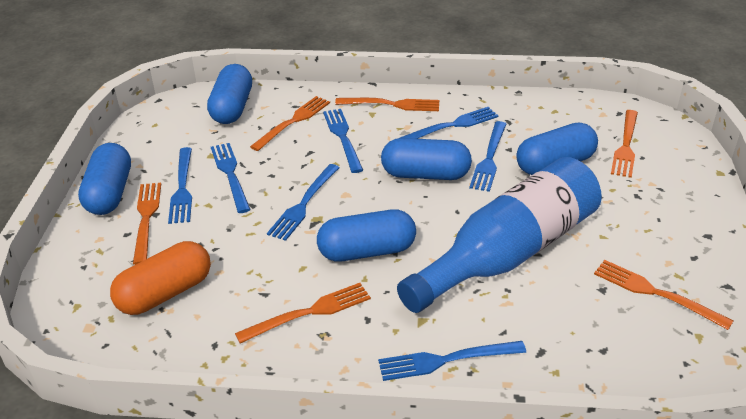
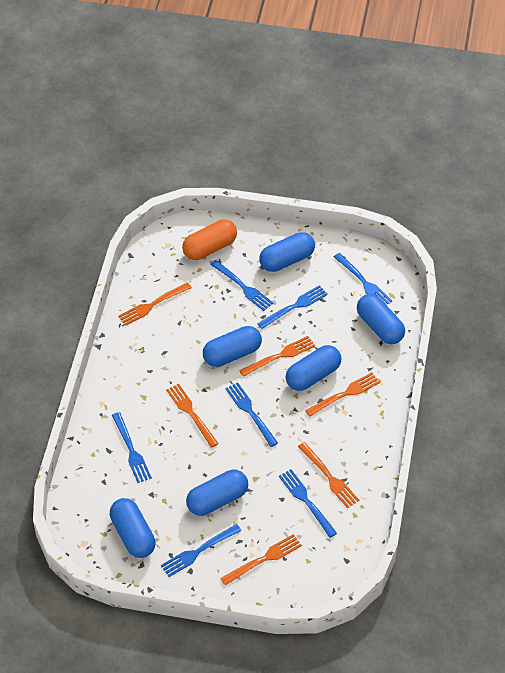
blue bottle: [397,157,602,313] = 1 -> none = 0
blue capsule: [78,143,131,215] [207,64,252,124] [317,209,416,262] [381,138,472,180] [516,123,598,175] = 5 -> [110,498,155,558] [186,470,248,516] [203,326,262,367] [259,232,315,272] [286,345,342,391] [357,294,405,344] = 6

